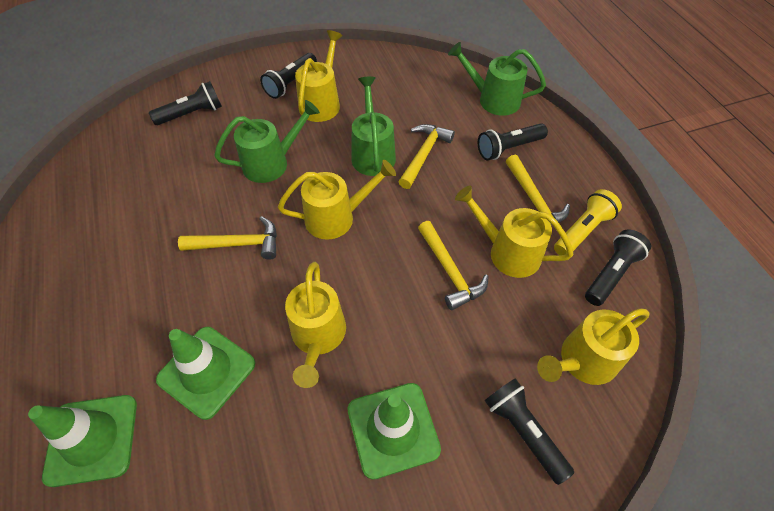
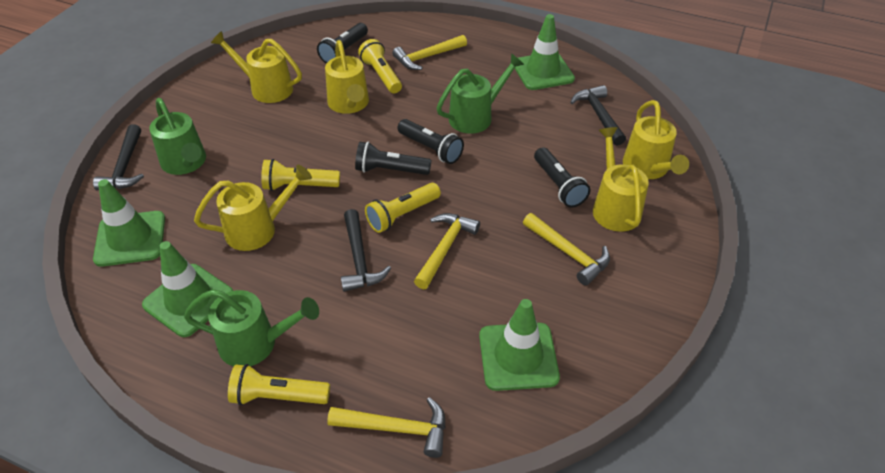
black flashlight: [149,81,222,125] [260,53,317,99] [478,123,548,160] [485,378,574,485] [585,230,651,306] = 5 -> [317,23,368,64] [355,142,431,175] [397,119,464,164] [534,147,590,208] = 4
black hammer: none = 0 -> [93,124,144,191] [341,209,391,292] [570,85,626,145] = 3
green traffic cone: [28,395,137,487] [156,327,255,420] [348,383,441,480] = 3 -> [93,179,165,267] [142,241,233,337] [479,299,560,391] [515,14,575,90] = 4
yellow flashlight: [554,189,622,255] = 1 -> [228,364,330,405] [261,159,340,191] [358,39,402,93] [365,183,441,233] = 4

